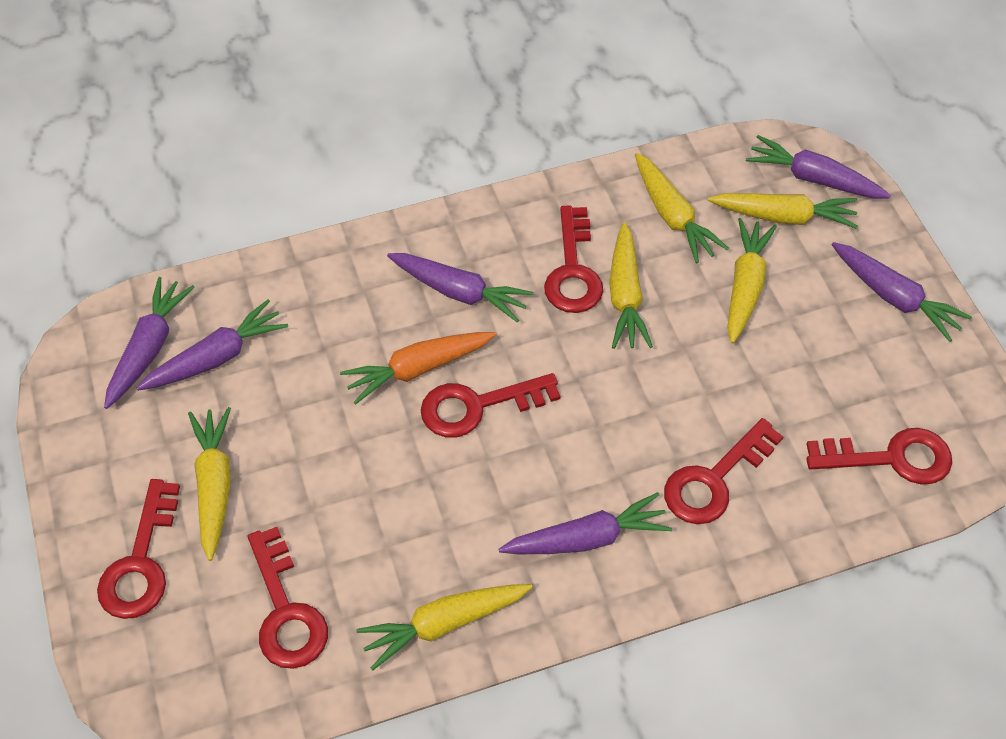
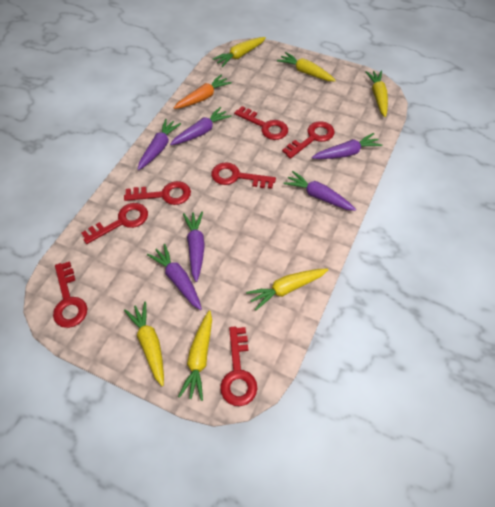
red key: [97,479,180,619] [248,527,328,669] [421,373,560,438] [544,206,603,313] [664,418,783,524] [806,428,952,484] = 6 -> [53,261,88,328] [81,203,148,244] [124,181,191,205] [211,162,276,189] [220,326,257,406] [234,106,288,140] [282,121,334,159] = 7

